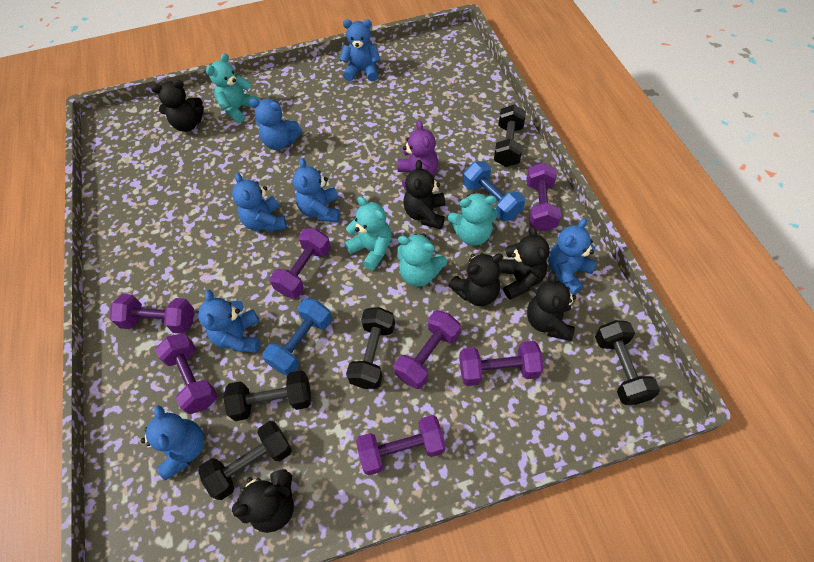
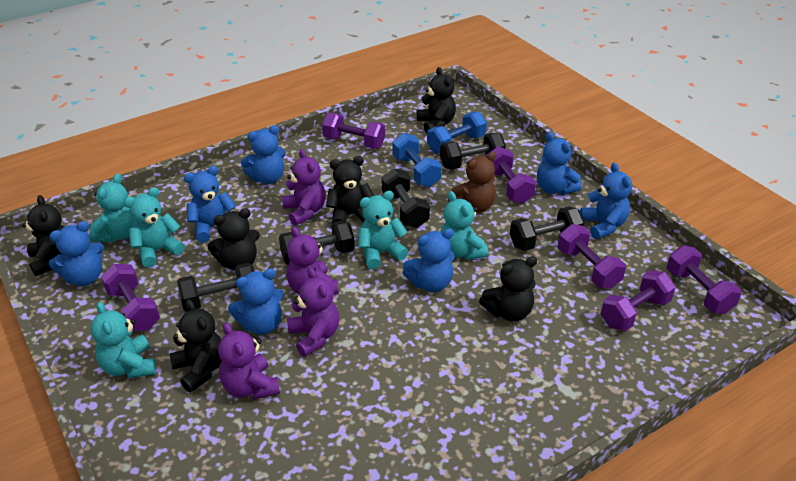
brown teddy bear: none = 0 -> [448,152,496,213] = 1
purple dumbbell: [110,294,194,334] [156,333,218,414] [270,228,331,298] [356,415,446,475] [394,310,461,389] [459,341,544,386] [526,162,561,231] = 7 -> [101,264,160,331] [322,113,385,149] [486,146,536,204] [558,224,626,289] [601,270,676,331] [667,245,741,314] = 6
purple teddy bear: [397,120,438,191] = 1 -> [218,323,280,399] [282,149,326,225] [287,227,339,294] [287,267,339,357] = 4
turquoise teddy bear: [206,53,260,123] [344,196,392,270] [397,233,447,287] [448,192,498,246] = 4 -> [89,174,135,243] [91,302,156,379] [124,187,185,268] [358,191,409,269] [440,191,488,260] = 5

